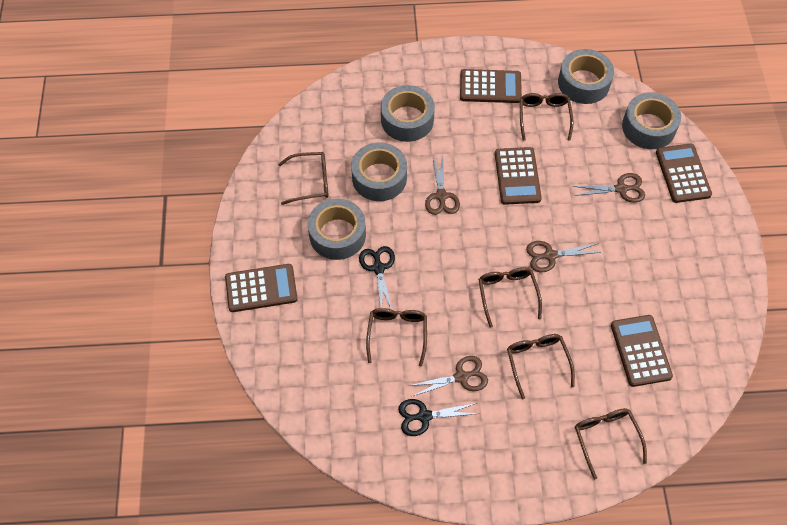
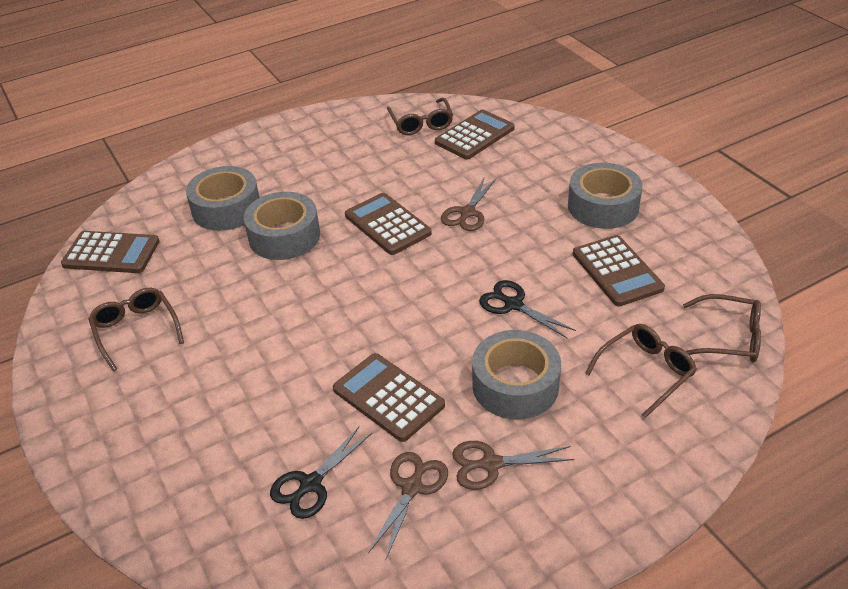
brown glasses: [278,152,329,205] [366,308,427,366] [478,267,542,327] [507,334,575,399] [520,93,574,141] [575,408,647,480] = 6 -> [88,288,184,371] [387,97,453,135] [585,324,697,418] [683,294,761,363] = 4
brown scissors: [409,356,488,396] [425,156,460,215] [526,241,601,272] [573,173,645,203] = 4 -> [368,452,448,559] [441,176,496,231] [452,441,575,490] = 3
grey tape: [308,199,366,260] [351,142,407,201] [381,85,435,142] [558,49,614,104] [622,93,681,149] = 5 -> [186,166,260,231] [244,192,320,260] [472,330,561,419] [568,163,643,229] = 4

